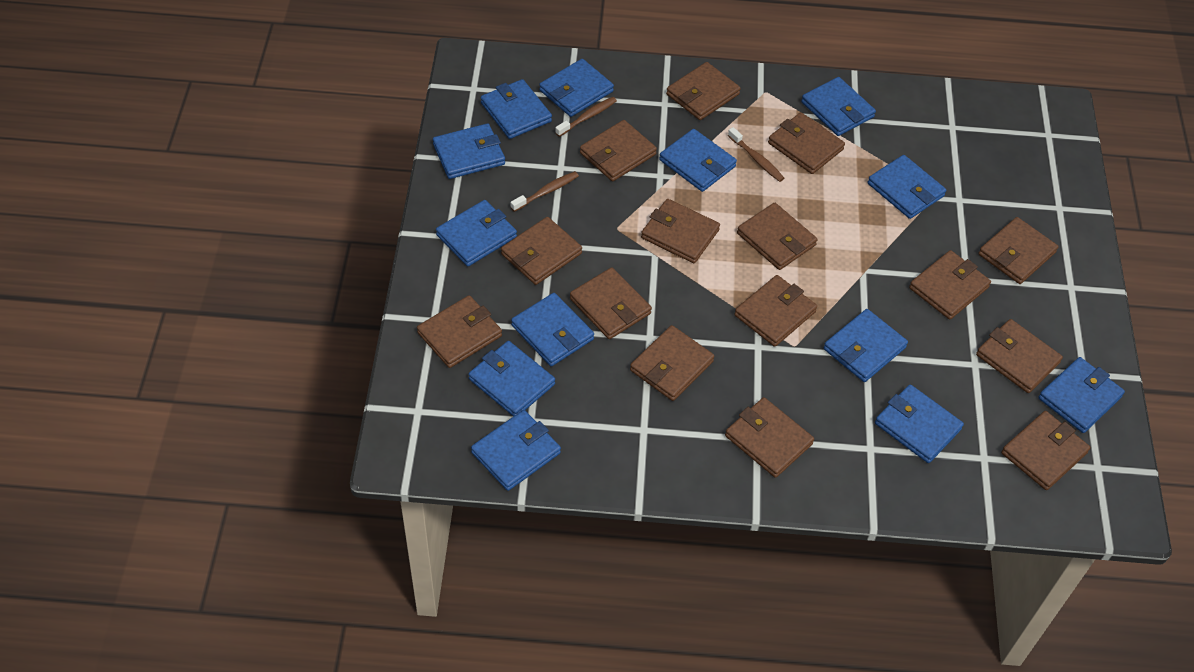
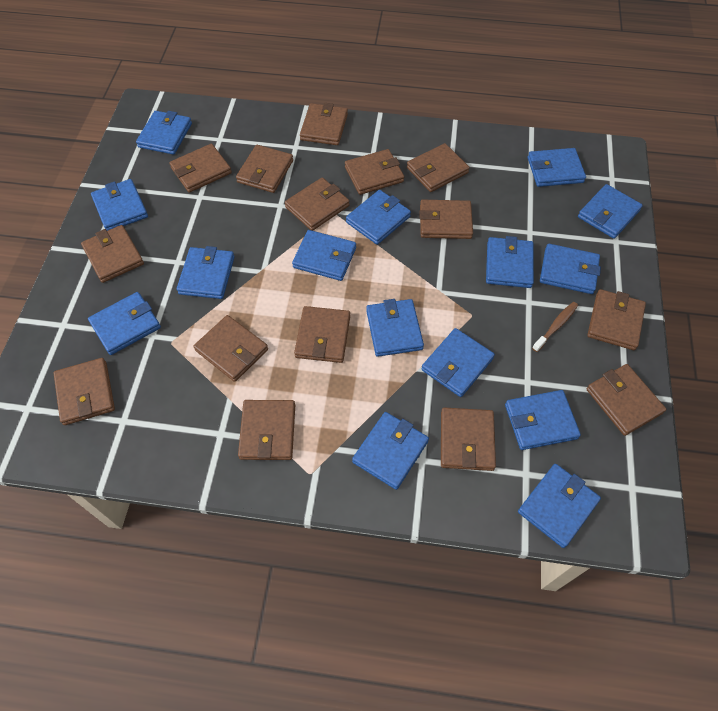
blue wallet: [433,123,505,179] [436,200,517,266] [469,341,555,417] [471,410,561,491] [481,79,552,139] [511,293,594,366] [539,59,614,117] [659,129,737,192] [801,77,876,136] [824,309,908,382] [868,155,946,219] [875,384,964,463] [1038,357,1125,433] = 13 -> [88,292,161,355] [91,179,148,231] [136,111,192,155] [177,246,234,299] [292,230,356,281] [346,190,411,245] [352,412,429,490] [366,299,424,357] [421,328,495,397] [486,236,534,288] [505,390,581,450] [518,464,601,548] [528,148,586,187] [540,244,601,294] [578,184,643,239] = 15
brown toothbrush: [511,171,579,212] [555,97,617,137] [728,127,784,182] = 3 -> [532,302,578,352] = 1

